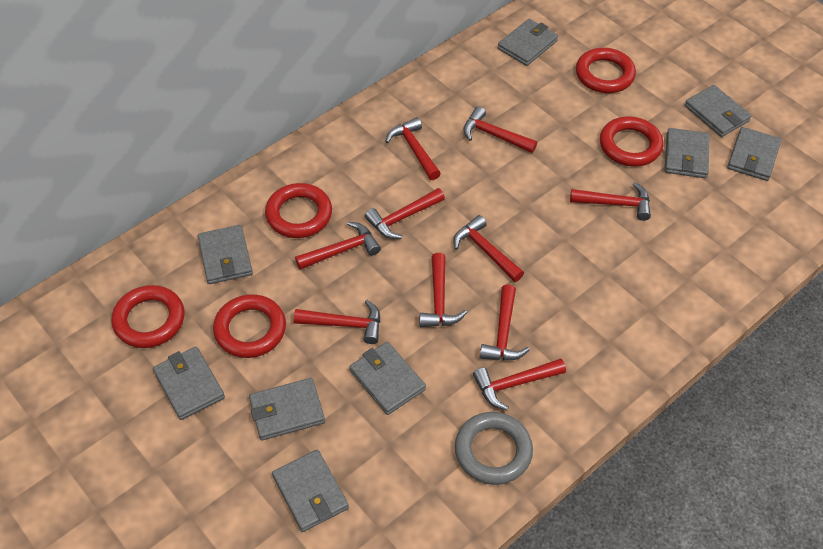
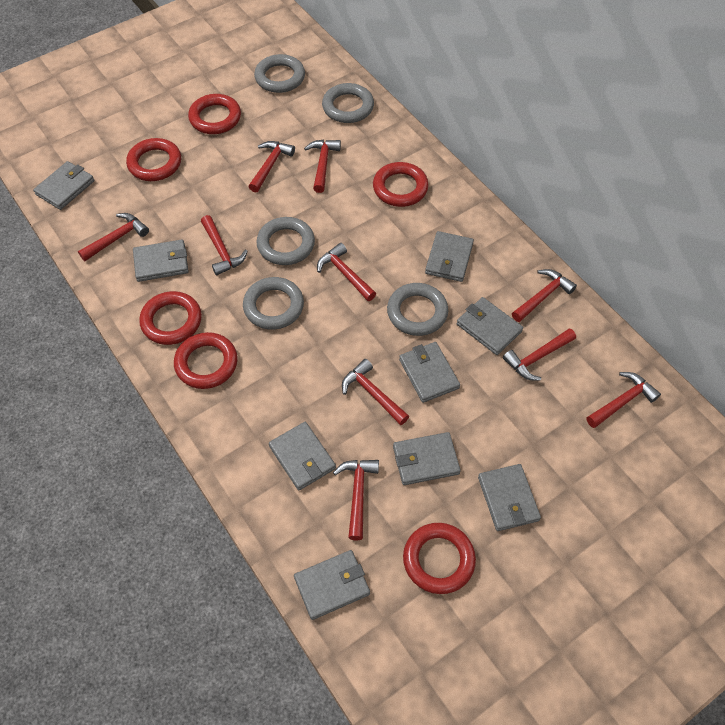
grey ring: [455,412,533,485] = 1 -> [243,277,304,330] [254,54,305,93] [256,217,315,265] [322,83,374,123] [387,283,448,336] = 5
red ring: [111,285,185,348] [213,294,286,358] [265,183,332,238] [576,48,636,93] [600,116,663,167] = 5 -> [126,138,181,181] [139,291,202,345] [174,332,238,389] [188,94,241,134] [373,162,429,207] [403,523,476,594] = 6

